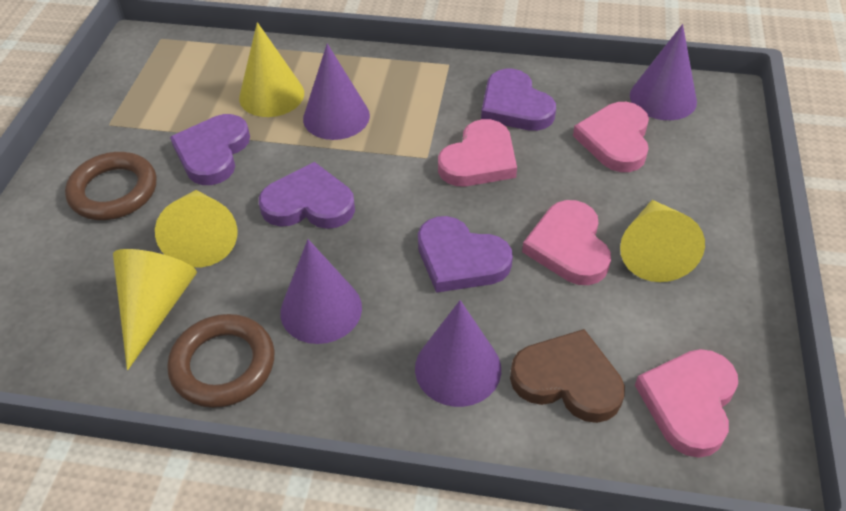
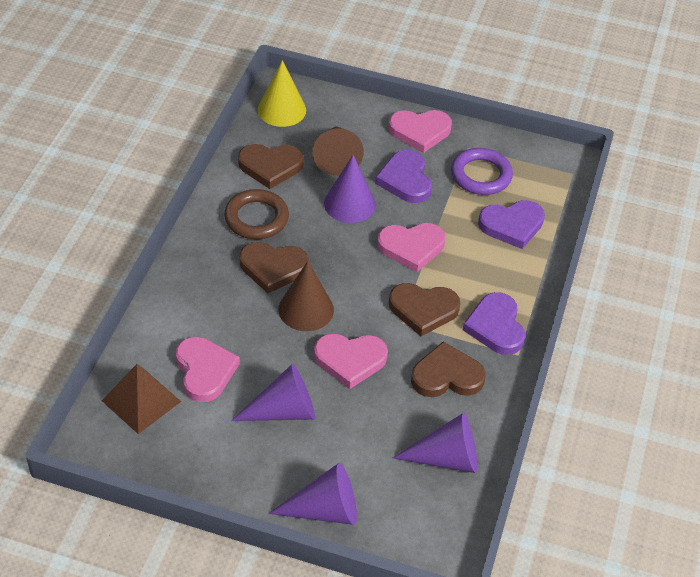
brown cone: none = 0 -> [278,261,334,331] [312,126,364,176] = 2
brown heart: [510,329,625,423] = 1 -> [238,144,304,189] [240,242,309,293] [389,283,460,336] [411,341,486,397] = 4
brown pyramid: none = 0 -> [102,364,181,434] = 1
brown ring: [65,152,156,220] [167,314,275,408] = 2 -> [224,189,289,239] = 1
purple heart: [170,114,250,185] [259,162,355,229] [418,216,513,293] [481,69,556,131] = 4 -> [375,150,432,203] [463,292,525,355] [478,200,545,249] = 3
purple ring: none = 0 -> [451,148,513,195] = 1
yellow cone: [113,249,197,370] [155,190,237,268] [239,22,304,117] [620,200,705,282] = 4 -> [258,60,306,127] = 1

